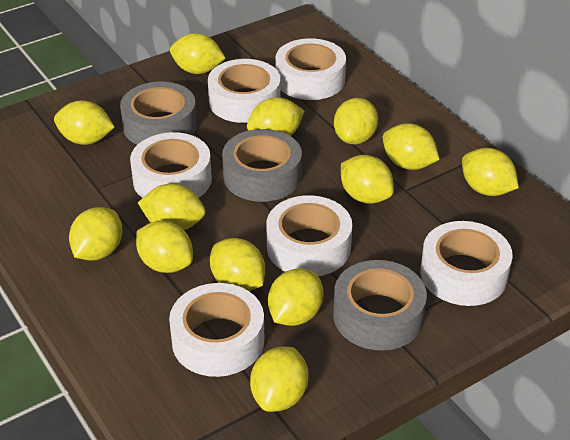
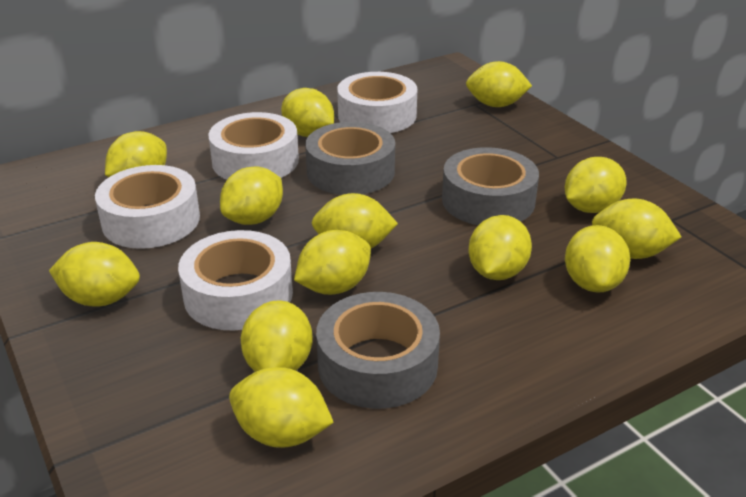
white tape: [130,132,212,198] [169,283,264,377] [208,59,280,123] [266,195,352,276] [275,38,346,100] [420,221,513,306] = 6 -> [95,165,200,249] [178,230,293,330] [208,112,299,180] [337,72,417,133] = 4

